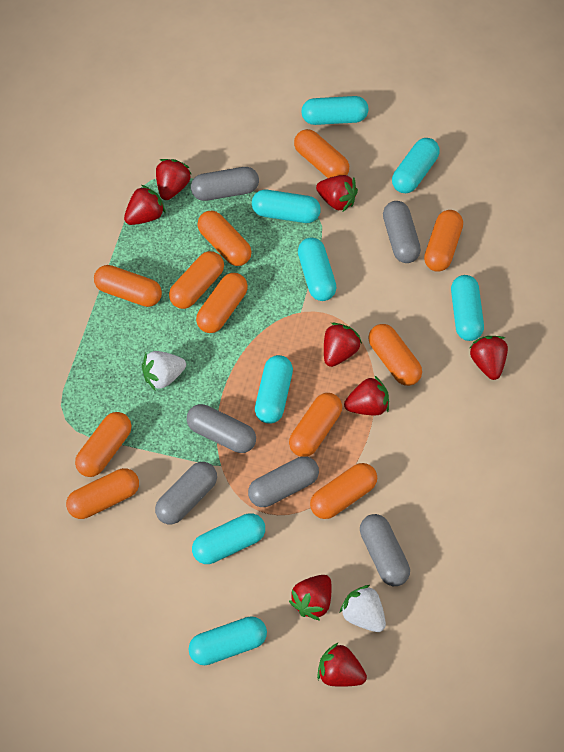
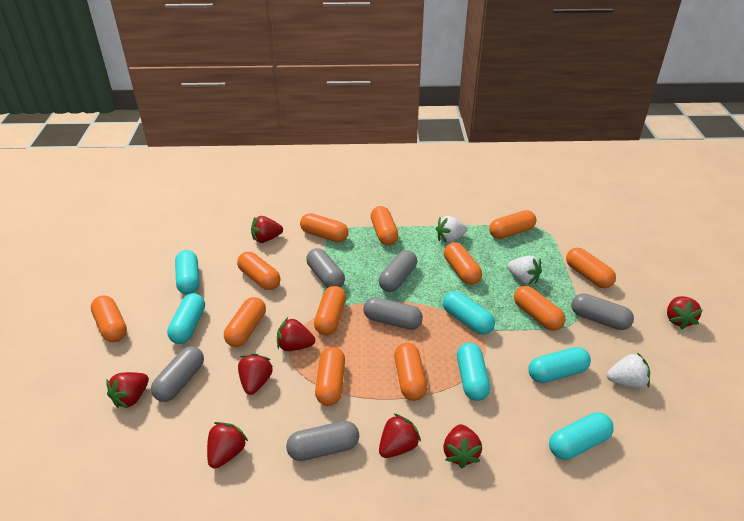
orange capsule: [66,468,139,519] [75,412,132,477] [94,265,162,307] [169,251,224,309] [196,273,248,333] [197,211,252,266] [289,393,342,457] [294,129,349,178] [310,463,377,519] [368,324,422,386] [424,210,463,272] = 11 -> [91,295,127,342] [224,297,266,347] [237,252,280,290] [300,213,348,242] [314,286,346,335] [315,347,345,406] [371,206,399,245] [394,343,427,401] [444,242,482,285] [489,210,536,239] [514,286,565,331] [566,248,616,288] = 12
turquoise capsule: [188,616,267,665] [192,513,265,564] [252,190,321,223] [255,355,293,424] [298,237,336,301] [301,96,368,125] [392,138,440,193] [451,275,484,341] = 8 -> [167,293,205,344] [175,250,199,294] [443,291,495,335] [457,343,490,401] [528,347,591,383] [549,412,614,460] = 6
white strawberry: [142,351,186,390] [340,585,386,632] = 2 -> [436,216,467,243] [507,256,542,285] [607,352,650,389] = 3

